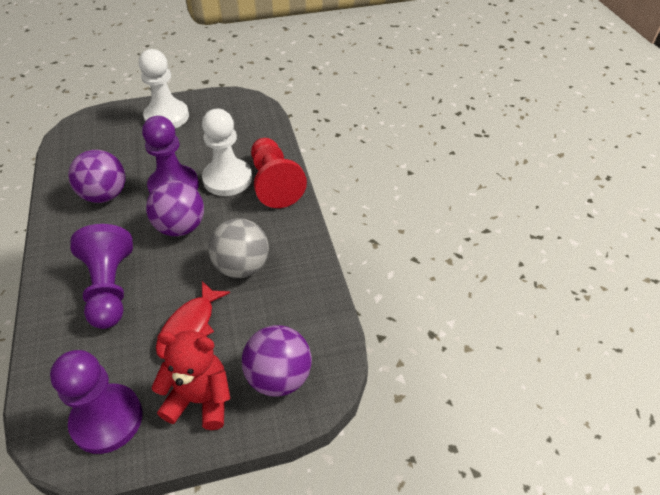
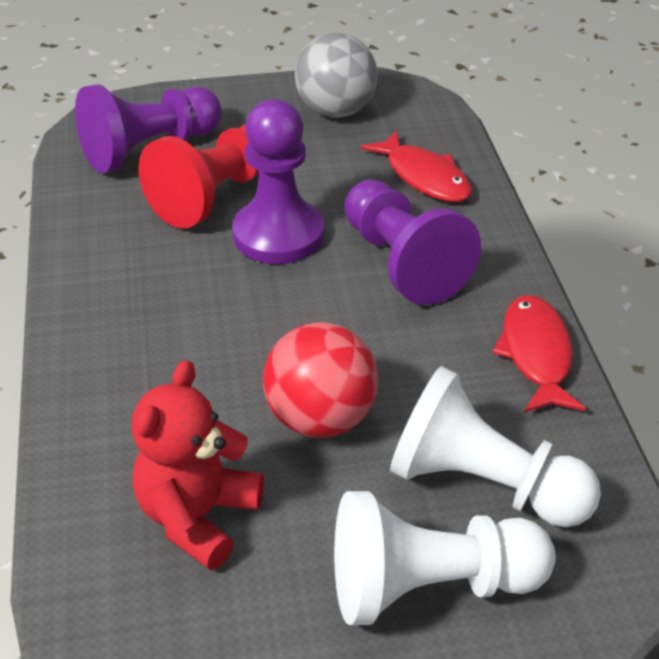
purple ball: [68,150,126,203] [146,180,204,236] [242,325,312,397] = 3 -> none = 0
red ball: none = 0 -> [263,322,379,438] = 1
red fish: [156,281,230,359] = 1 -> [361,130,472,202] [492,295,586,413] = 2

